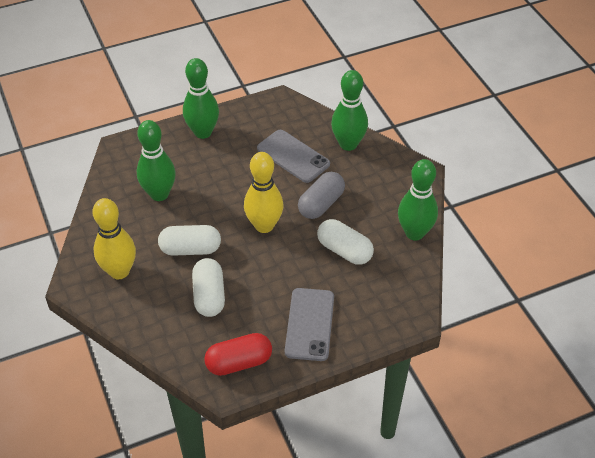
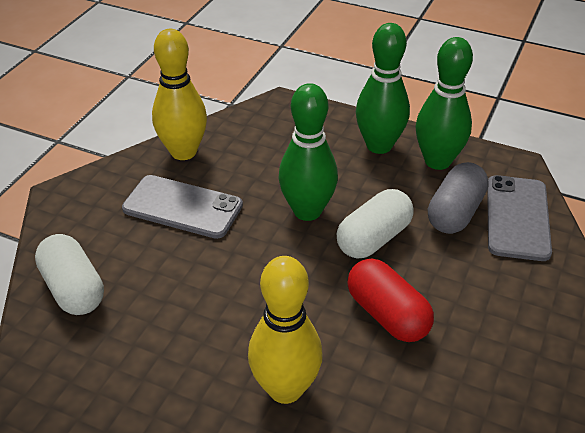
green bowling pin: [137,120,176,201] [183,58,219,139] [331,70,368,151] [398,159,438,240] = 4 -> [278,83,338,221] [356,23,410,154] [416,37,473,170] = 3
white capsule: [158,225,221,256] [192,258,225,317] [317,219,374,265] = 3 -> [35,234,104,315] [337,189,414,259] = 2

